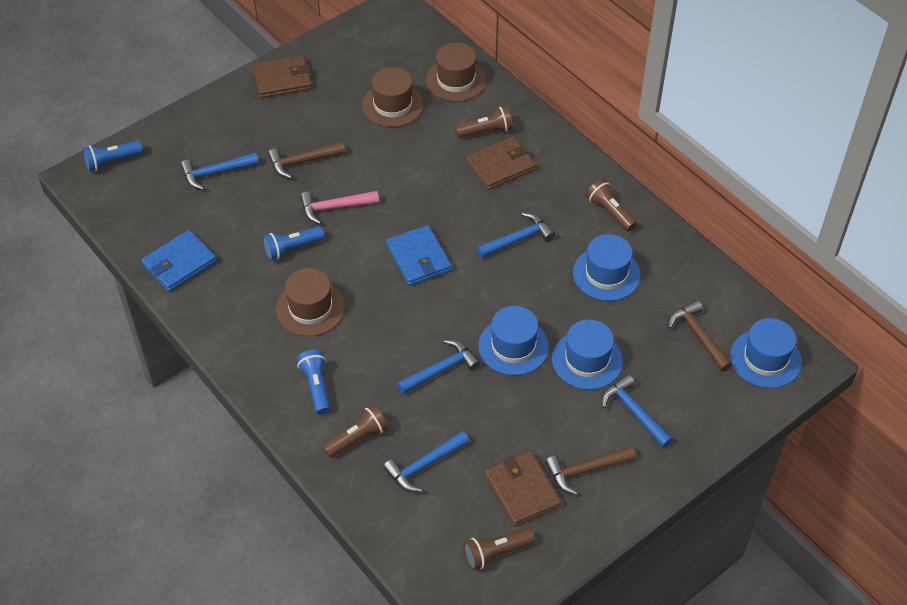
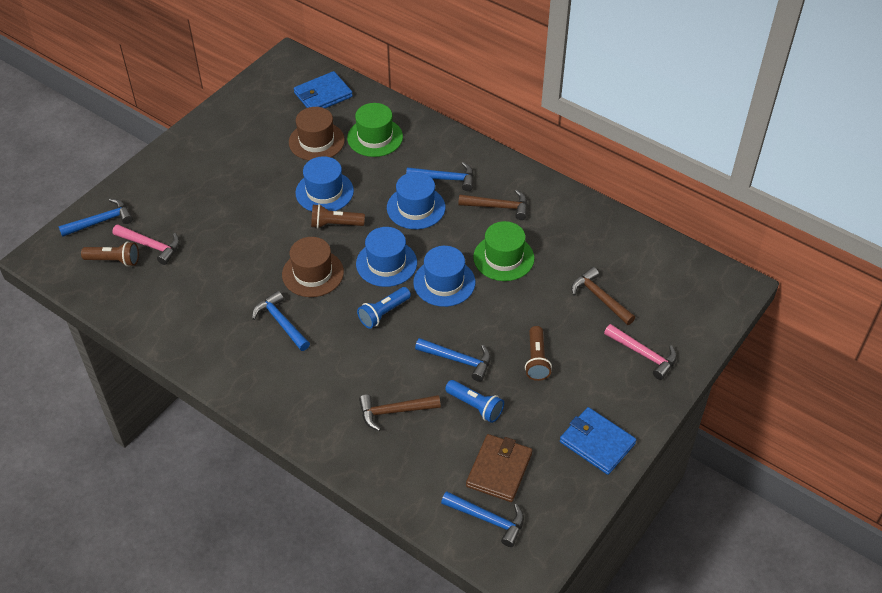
blue flashlight: [83,140,143,172] [263,226,324,260] [297,350,331,415] = 3 -> [357,287,411,329] [445,380,504,423] = 2
brown flashlight: [323,405,388,457] [455,106,513,138] [463,528,535,570] [586,179,637,232] = 4 -> [81,241,139,267] [311,204,365,228] [525,326,552,381] = 3
brown hat: [276,268,345,336] [362,67,424,127] [426,43,486,102] = 3 -> [282,237,344,297] [289,107,345,160] = 2
brown wallet: [252,55,312,98] [466,137,536,190] [485,451,561,527] = 3 -> [466,434,532,502] = 1
green hat: none = 0 -> [347,103,403,157] [473,221,535,281] = 2
pink hammer: [300,191,379,224] = 1 -> [112,224,180,265] [604,324,677,380] = 2

